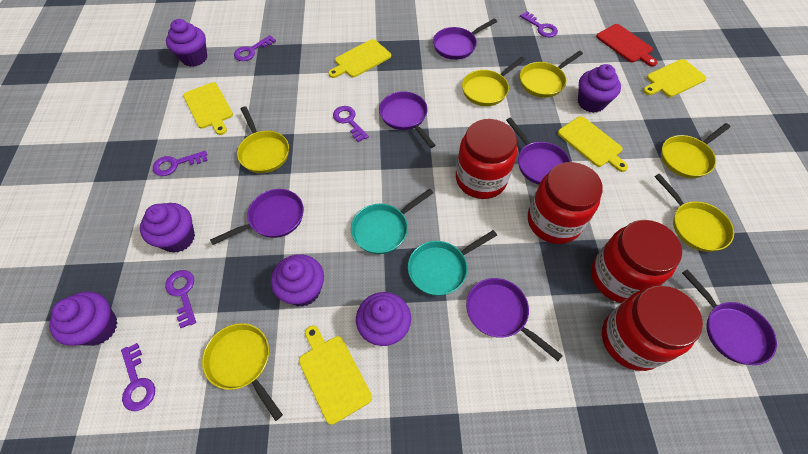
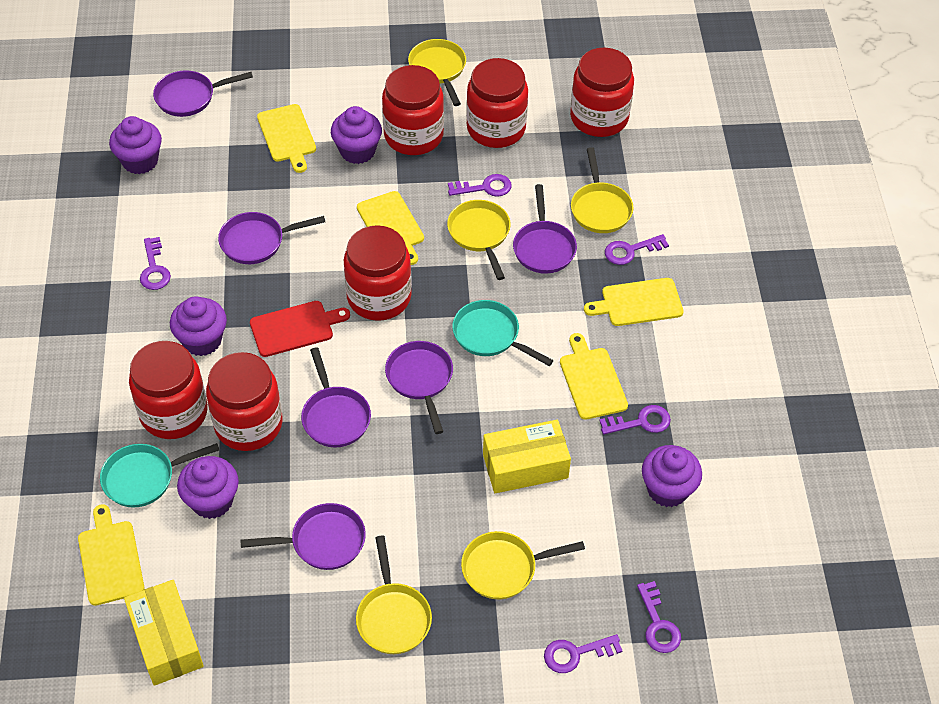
purple cupcake: [49,292,117,346] [140,203,195,253] [166,19,207,67] [271,254,324,307] [356,292,411,346] [578,64,621,113] = 6 -> [109,116,162,174] [170,296,227,356] [177,456,239,519] [331,106,382,164] [642,445,702,507] = 5
red jar: [456,119,517,199] [528,162,603,244] [591,220,682,303] [602,285,703,371] = 4 -> [129,341,208,439] [206,352,283,451] [344,225,412,321] [382,65,444,155] [466,58,528,148] [570,48,634,137] = 6
yellow box: none = 0 -> [124,580,204,686] [483,420,571,493] = 2
yellow pan: [202,323,283,421] [237,106,289,173] [462,57,525,106] [520,51,583,98] [654,174,734,252] [661,123,730,178] = 6 -> [356,535,432,654] [408,39,466,106] [447,200,511,280] [461,531,585,599] [571,147,633,233] = 5

